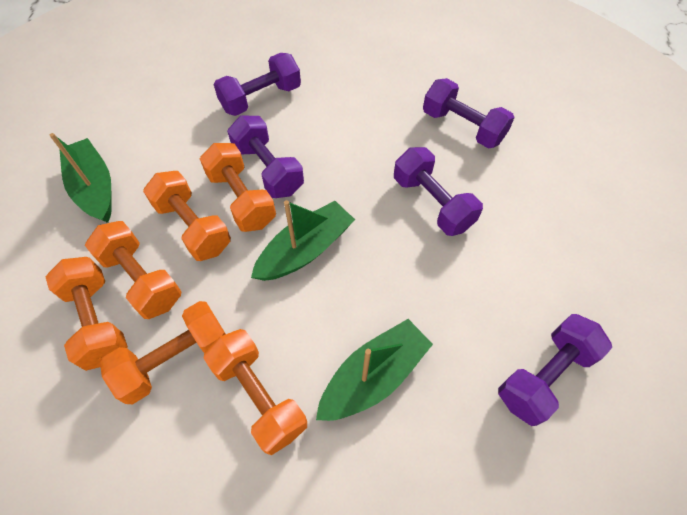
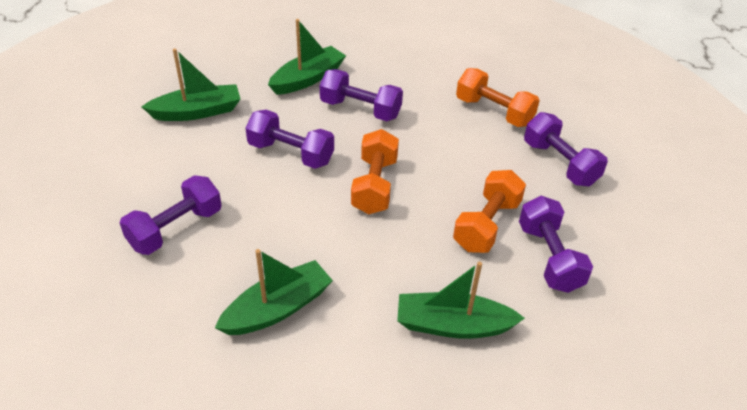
green boat: [49,133,112,223] [251,200,355,281] [316,319,433,421] = 3 -> [142,48,240,121] [215,249,333,335] [268,19,346,95] [397,262,525,339] = 4
orange dumbbell: [46,257,128,371] [85,221,181,319] [100,301,225,404] [143,171,231,261] [200,143,276,232] [204,329,307,455] = 6 -> [351,129,399,214] [453,170,526,253] [456,68,540,127] = 3

